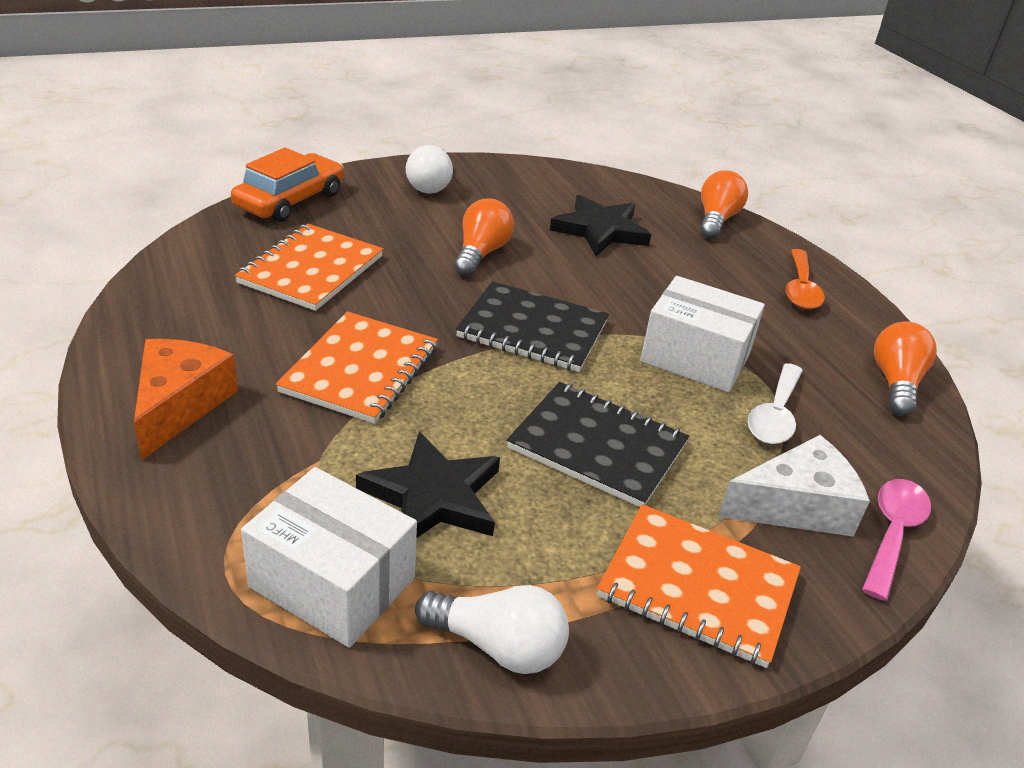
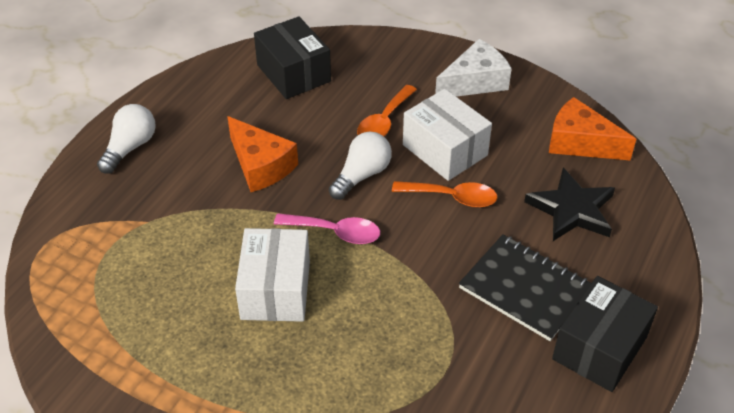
black box: none = 0 -> [254,16,331,99] [552,276,658,392] = 2
black notebook: [456,281,609,372] [507,382,689,507] = 2 -> [459,234,591,341] = 1
black star: [356,431,500,538] [550,194,651,256] = 2 -> [524,168,615,241] = 1
orange car: [231,148,344,222] = 1 -> none = 0
orange cheese: [134,339,238,460] = 1 -> [227,116,298,192] [549,97,636,160] = 2
orange light bulb: [454,198,514,276] [700,170,748,239] [874,322,937,416] = 3 -> none = 0
orange notebook: [235,224,383,311] [276,311,438,424] [597,504,801,668] = 3 -> none = 0
orange spoon: [785,249,825,310] = 1 -> [357,85,417,136] [392,181,497,208] = 2
white spoon: [748,363,803,444] = 1 -> none = 0

